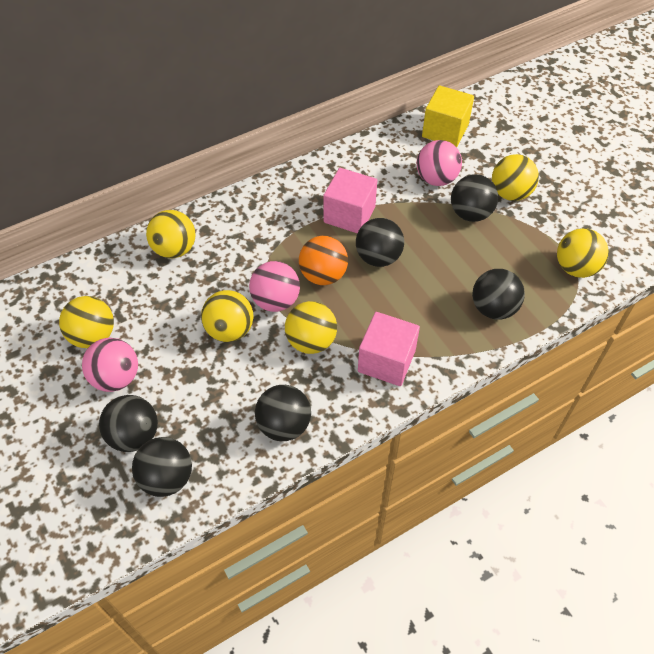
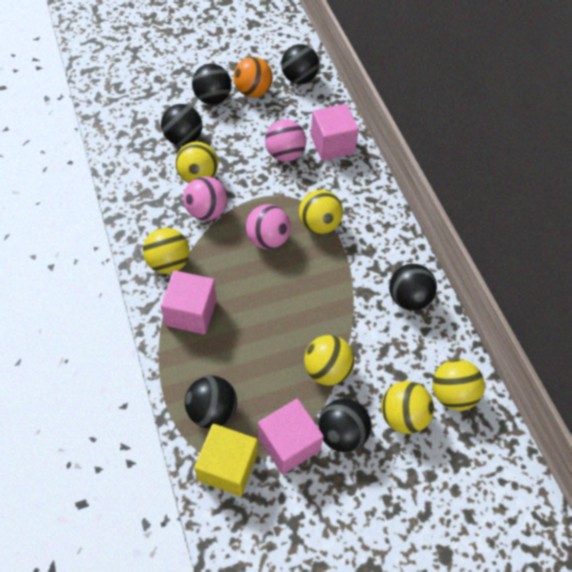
pink cube: [323,168,377,233] [358,312,420,386] = 2 -> [161,270,217,334] [258,399,324,475] [311,104,359,161] = 3

